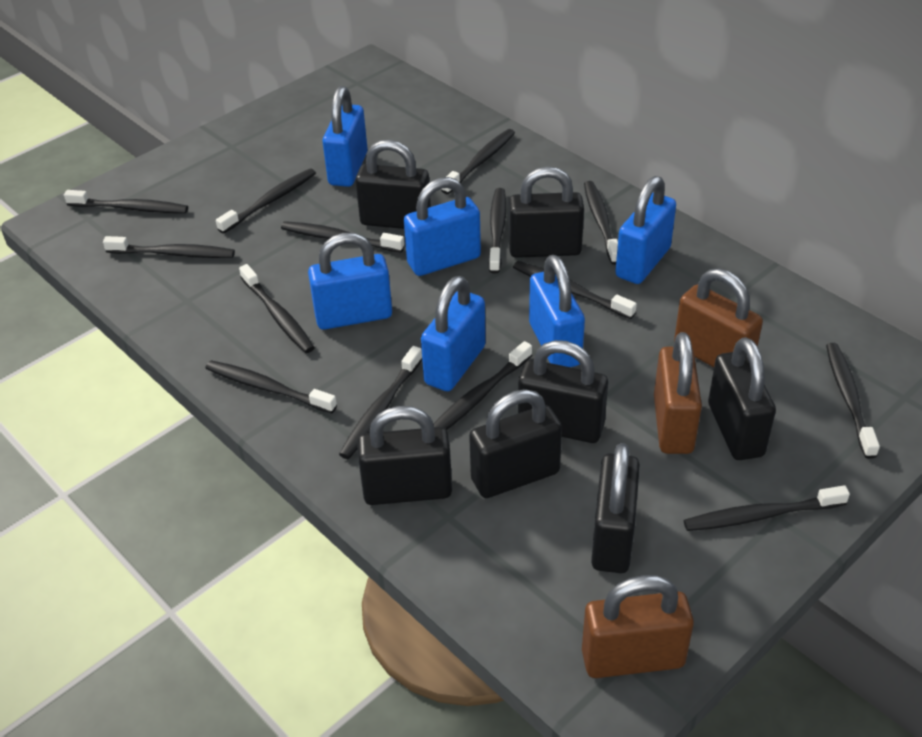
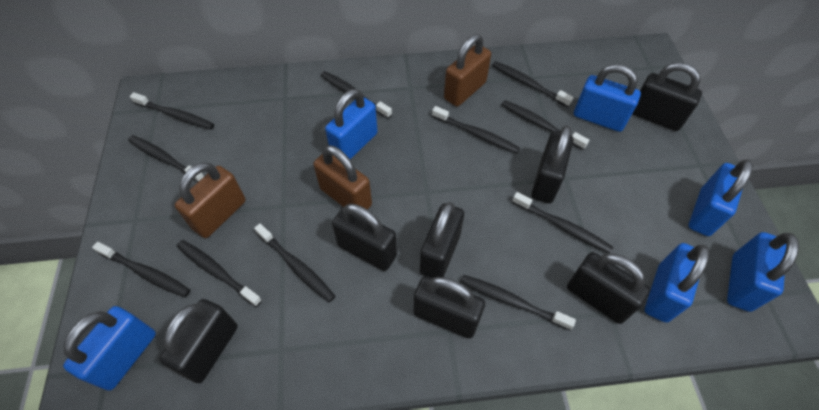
black toothbrush: [64,190,188,213] [103,236,235,258] [205,360,337,413] [216,168,316,234] [239,264,315,353] [281,221,404,252] [339,346,422,459] [434,341,532,430] [441,129,515,194] [489,188,506,273] [513,261,637,319] [584,181,618,265] [684,485,850,531] [826,343,880,459] = 14 -> [92,242,190,297] [128,135,204,182] [130,92,214,130] [177,240,262,307] [254,224,335,302] [321,71,392,119] [432,106,520,154] [460,275,576,330] [492,61,574,107] [501,100,589,150] [512,192,613,254] = 11

